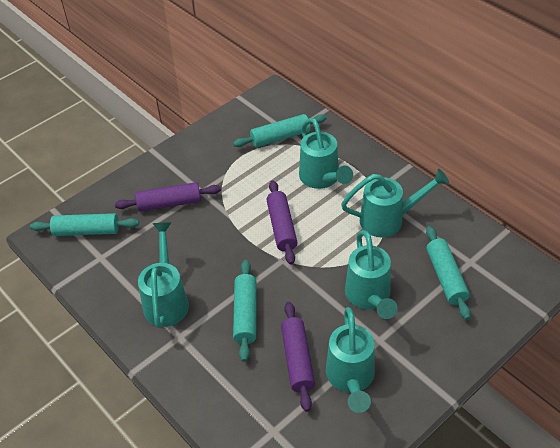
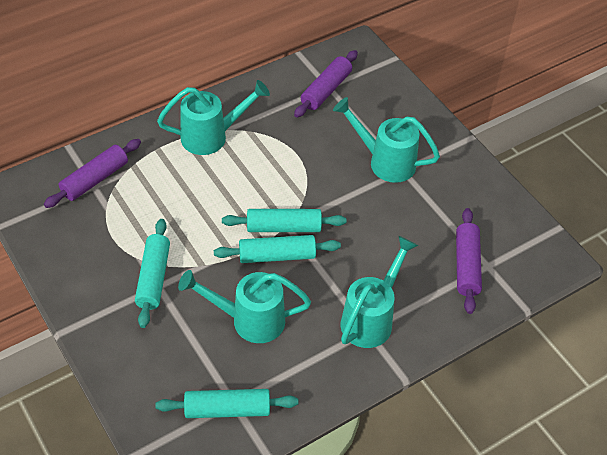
turquoise watering can: [138,222,189,328] [299,118,353,189] [326,307,375,413] [341,169,449,237] [345,230,398,319] = 5 -> [157,80,270,155] [178,270,311,343] [333,97,440,183] [341,236,418,348] = 4

